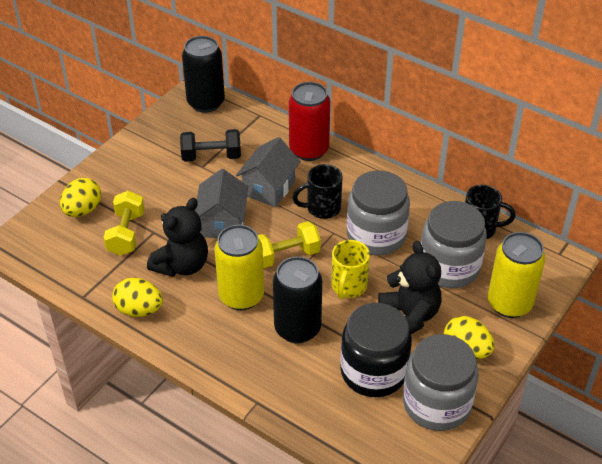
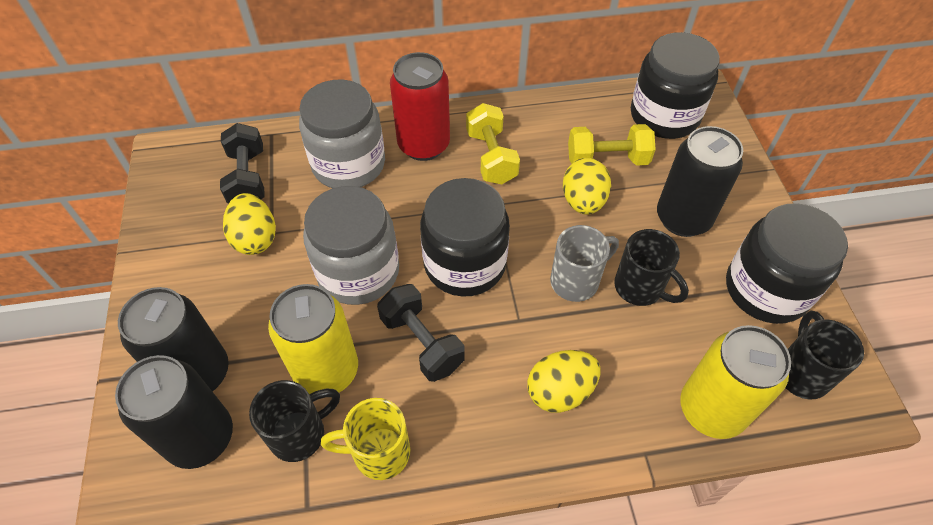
black can: [182,36,225,113] [273,256,322,344] = 2 -> [115,355,233,469] [118,287,229,391] [657,126,743,237] = 3
black dumbbell: [180,129,241,162] = 1 -> [220,123,265,204] [377,284,464,382] = 2
black jar: [340,303,412,397] = 1 -> [420,178,510,297] [631,32,720,139] [726,203,848,324] = 3
black mug: [292,164,343,219] [465,185,516,239] = 2 -> [249,380,340,462] [614,229,689,306] [786,311,864,400] = 3
black teddy bear: [147,198,208,277] [378,241,441,334] = 2 -> none = 0
grey house: [195,169,248,238] [236,137,301,207] = 2 -> none = 0
grey jar: [347,171,410,255] [403,334,479,431] [421,201,487,288] = 3 -> [299,80,385,188] [303,186,399,305] = 2
grey mug: none = 0 -> [550,225,619,302] = 1

